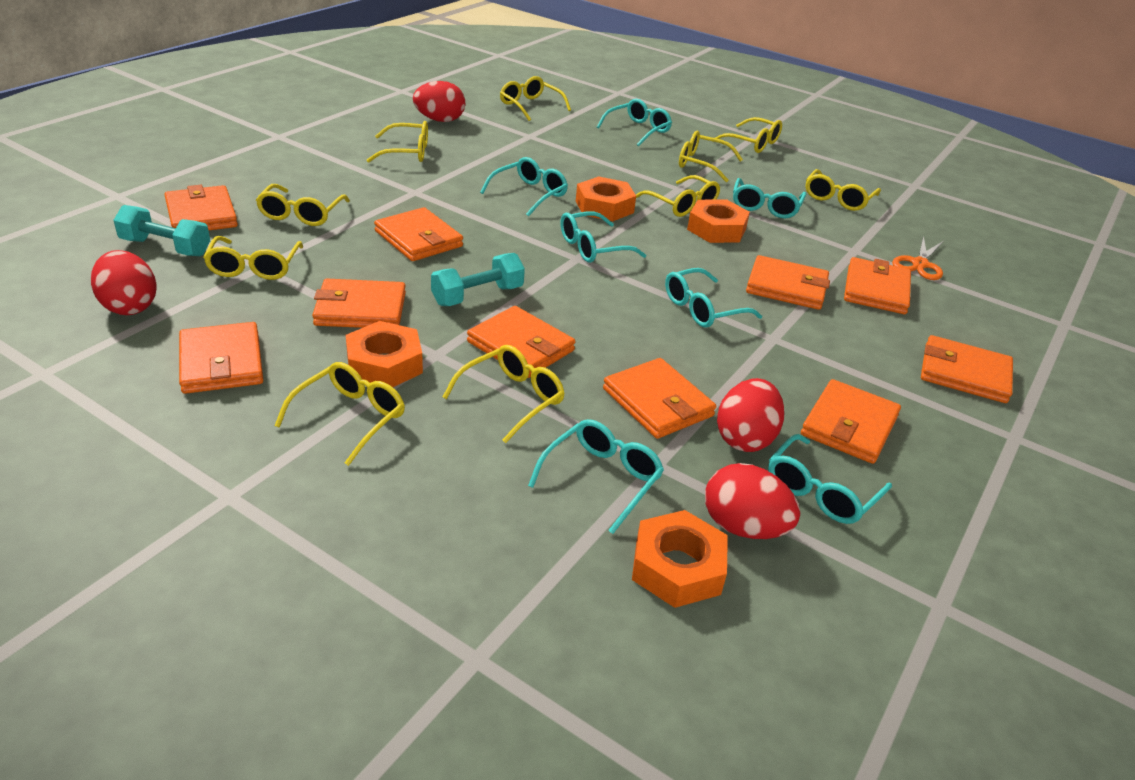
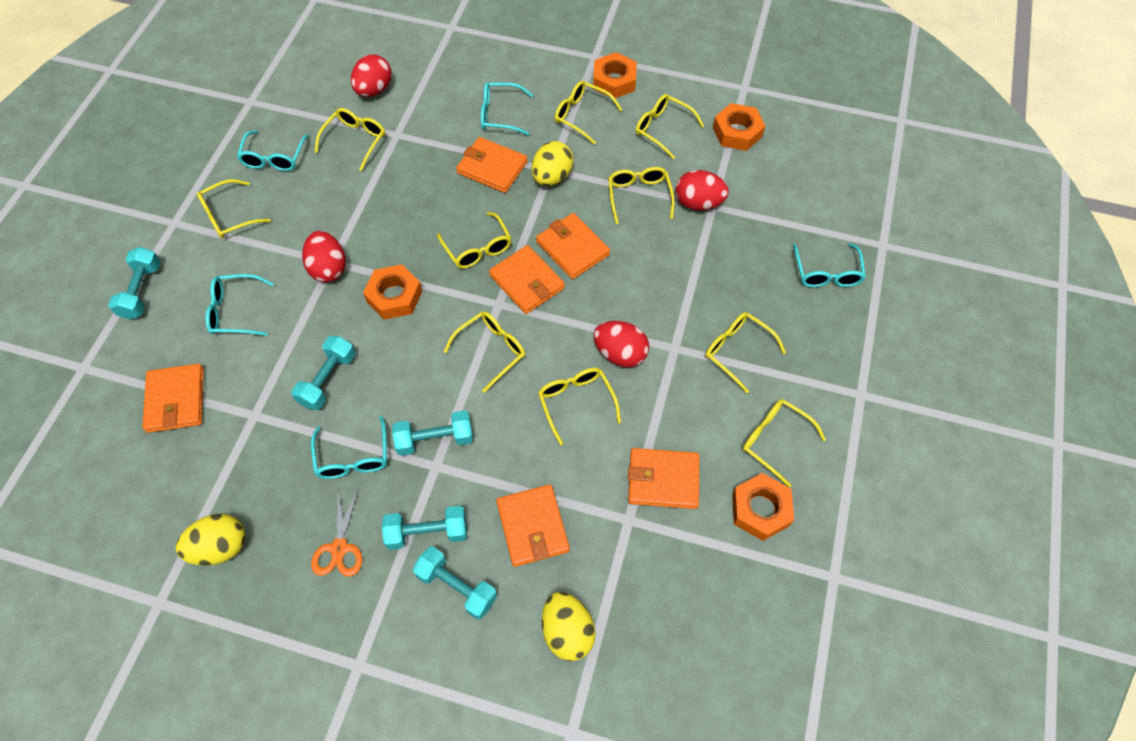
orange wallet: [164,185,238,231] [179,322,263,394] [312,278,406,328] [374,207,463,261] [467,306,575,378] [603,358,716,439] [746,255,830,310] [801,379,901,464] [844,257,911,314] [921,335,1013,403] = 10 -> [142,364,204,433] [456,137,527,193] [489,245,565,314] [496,484,570,567] [536,213,610,279] [628,448,700,509] = 6
turquoise dumbbell: [113,205,210,256] [431,253,525,306] = 2 -> [108,247,161,319] [291,336,355,410] [382,506,467,550] [392,410,473,456] [413,547,497,619] = 5
turquoise glasses: [480,157,568,217] [528,419,664,534] [560,211,646,263] [597,99,672,147] [665,268,762,328] [733,178,806,218] [768,434,892,524] = 7 -> [206,274,274,336] [237,130,309,171] [311,416,387,479] [481,82,533,135] [793,243,866,287] = 5
yellow egg: none = 0 -> [176,514,245,565] [532,141,573,186] [542,592,596,661] = 3

